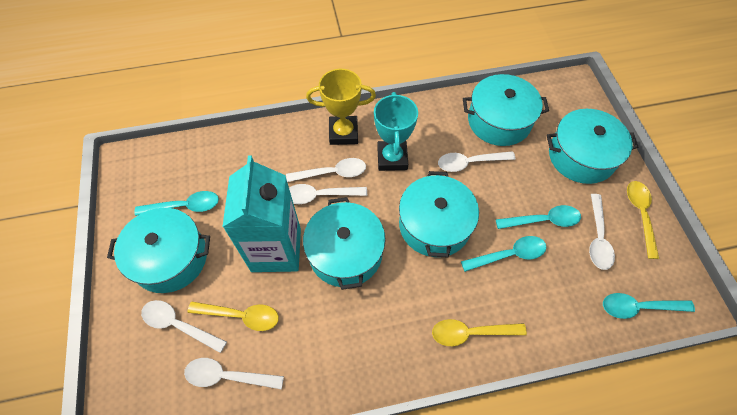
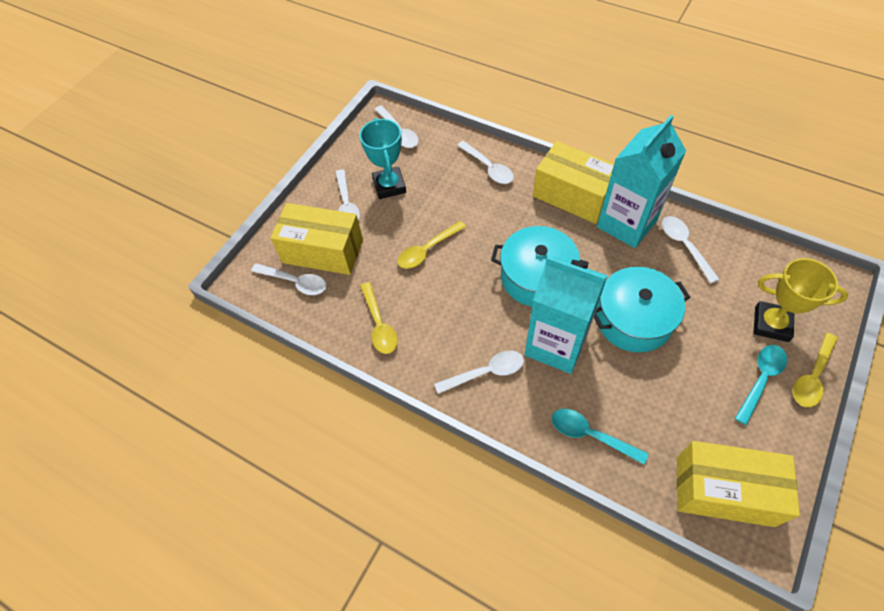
turquoise carton: [222,156,301,272] = 1 -> [525,256,608,374] [597,115,686,248] = 2
turquoise pot: [107,208,210,293] [303,197,386,290] [399,171,479,258] [463,74,549,146] [547,109,638,184] = 5 -> [491,226,589,307] [594,267,691,352] = 2
turquoise spoon: [134,191,219,216] [461,236,546,272] [496,205,581,229] [603,293,695,319] = 4 -> [552,409,648,465] [735,345,787,425] = 2
yellow box: none = 0 -> [270,203,363,275] [533,141,614,224] [677,441,800,527] = 3

